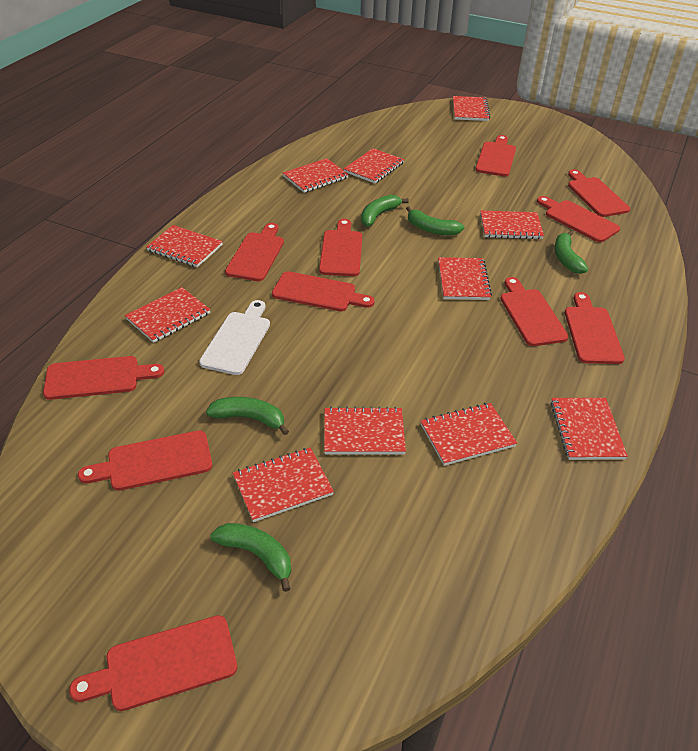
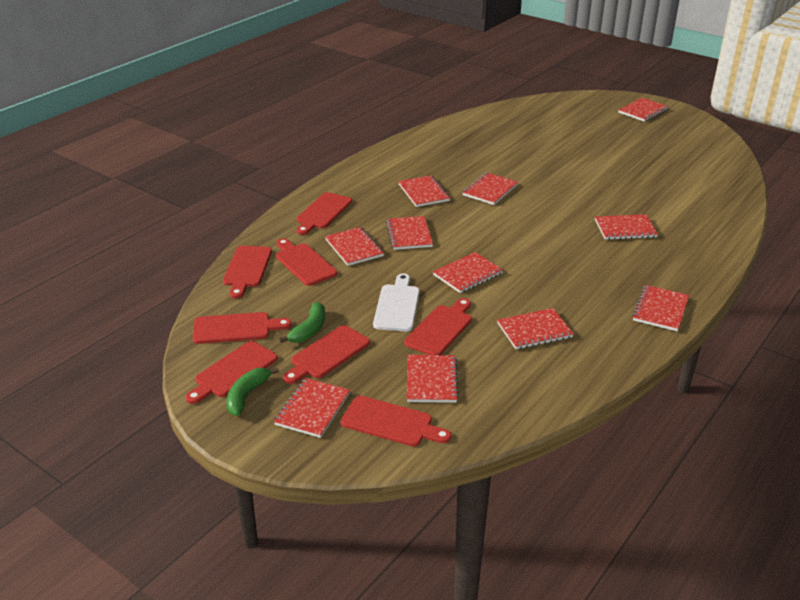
green banana: [206,397,289,435] [210,523,291,592] [361,195,409,227] [406,206,465,236] [554,231,588,274] = 5 -> [227,367,279,416] [279,302,325,343] = 2
red cutting board: [43,356,165,400] [69,615,237,711] [78,430,212,491] [225,223,284,281] [272,271,375,311] [319,219,362,276] [475,135,516,177] [500,277,569,346] [537,196,620,242] [565,292,625,364] [568,169,630,217] = 11 -> [185,341,278,404] [193,312,291,344] [223,246,272,298] [276,238,337,286] [283,325,370,384] [297,192,352,235] [341,396,451,447] [404,298,472,355] = 8

